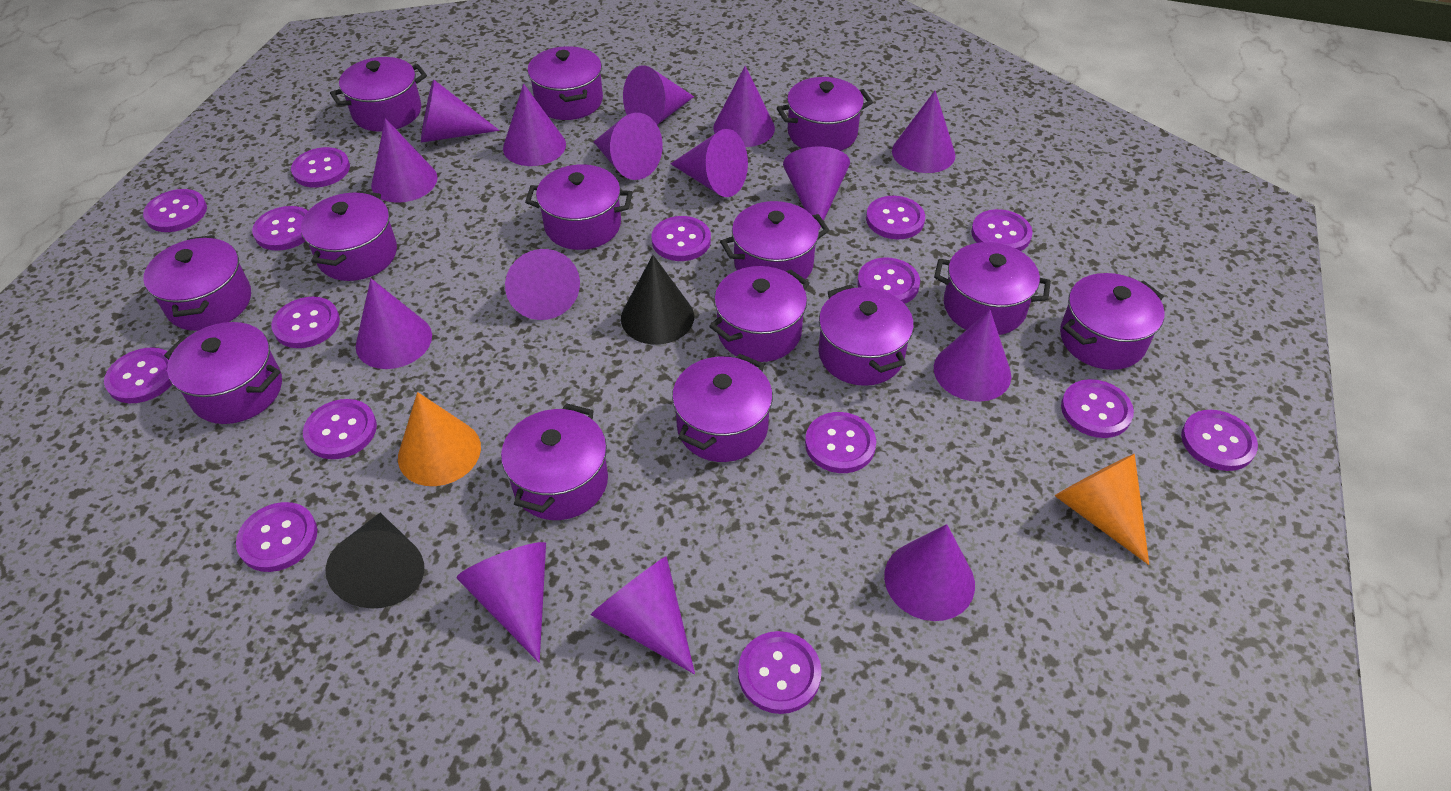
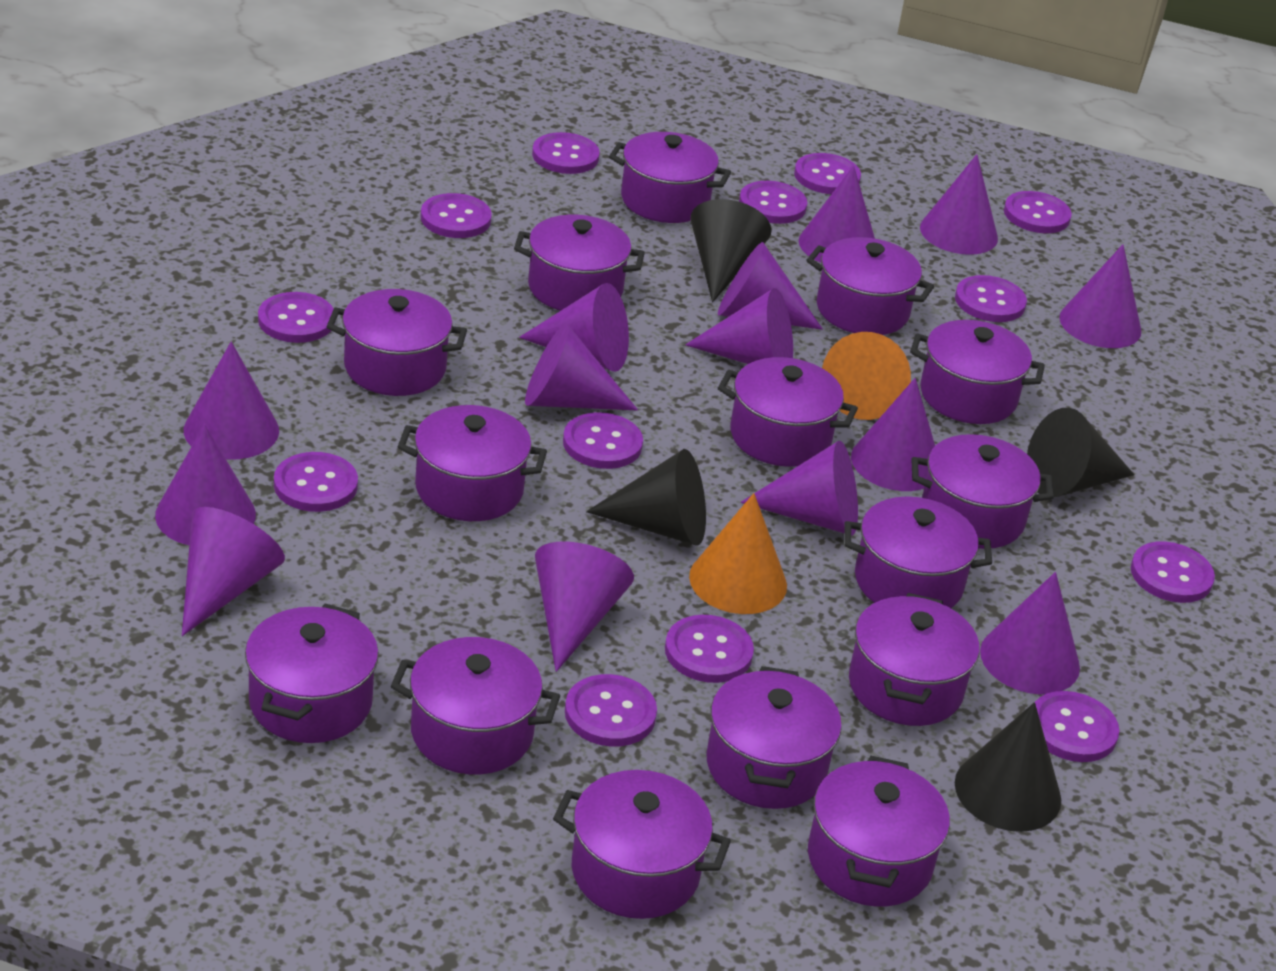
black cone: [325,513,424,608] [621,255,694,345] = 2 -> [586,449,706,545] [690,199,772,302] [955,702,1061,832] [1027,408,1134,498] = 4
purple button: [104,347,172,403] [143,189,207,232] [236,502,317,572] [252,206,308,251] [271,297,340,348] [291,147,350,187] [303,399,377,459] [651,216,711,261] [738,631,821,714] [805,412,876,473] [857,257,920,304] [866,196,925,239] [971,209,1032,251] [1061,379,1134,438] [1181,410,1258,471] = 15 -> [258,292,334,343] [274,452,358,512] [421,193,492,238] [532,132,600,174] [563,412,643,469] [565,674,657,747] [665,615,754,683] [739,181,807,224] [794,153,861,194] [955,275,1027,322] [1004,191,1072,233] [1035,691,1119,762] [1131,541,1215,603] = 13
purple cone: [356,279,432,369] [371,118,438,203] [421,79,500,143] [456,542,546,663] [503,84,566,166] [505,249,580,320] [590,556,695,674] [594,113,663,180] [623,65,694,125] [671,129,748,197] [713,66,775,147] [783,147,850,230] [884,524,975,621] [892,91,955,173] [934,310,1011,402] = 15 -> [155,424,256,545] [182,507,285,636] [184,342,279,460] [519,283,629,372] [525,324,638,411] [535,542,634,672] [685,288,793,364] [718,242,823,330] [741,441,858,535] [799,166,875,263] [851,378,935,491] [920,154,998,255] [980,572,1080,694] [1059,244,1141,348] = 14
purple pot: [143,235,251,331] [164,322,282,424] [301,191,397,281] [330,57,427,132] [501,403,608,520] [525,164,633,250] [527,46,603,120] [672,354,773,462] [709,266,810,362] [720,201,830,279] [777,77,873,151] [818,284,914,386] [934,242,1051,335] [1060,273,1165,370] = 14 -> [245,604,379,743] [327,289,467,396] [391,637,560,774] [398,405,547,521] [514,215,645,311] [553,770,731,919] [609,132,731,223] [707,666,842,809] [718,357,858,467] [806,237,934,335] [808,755,950,907] [844,497,992,608] [849,593,979,726] [910,320,1045,424] [912,434,1054,549] = 15

